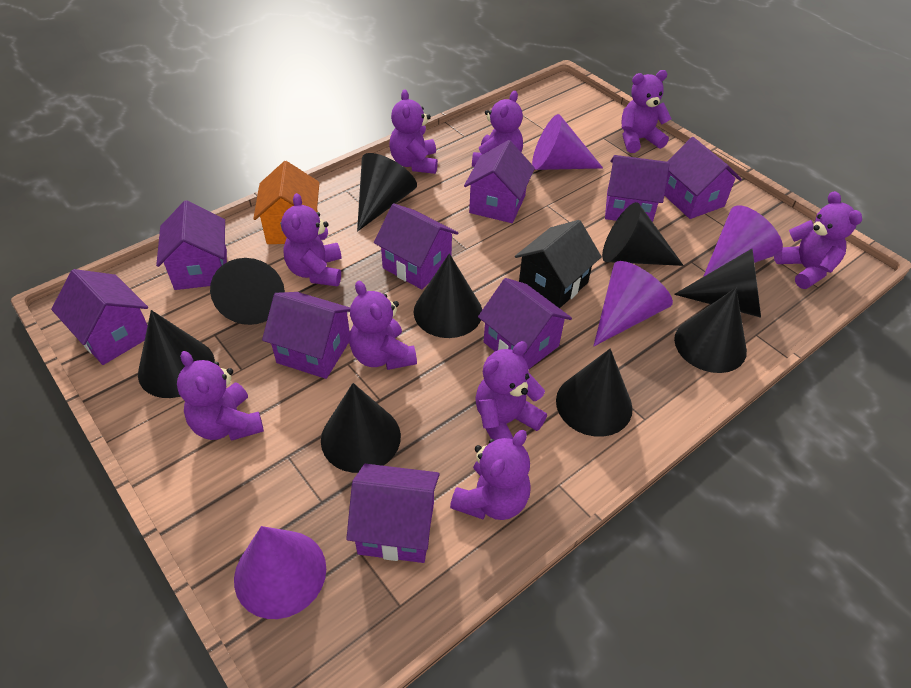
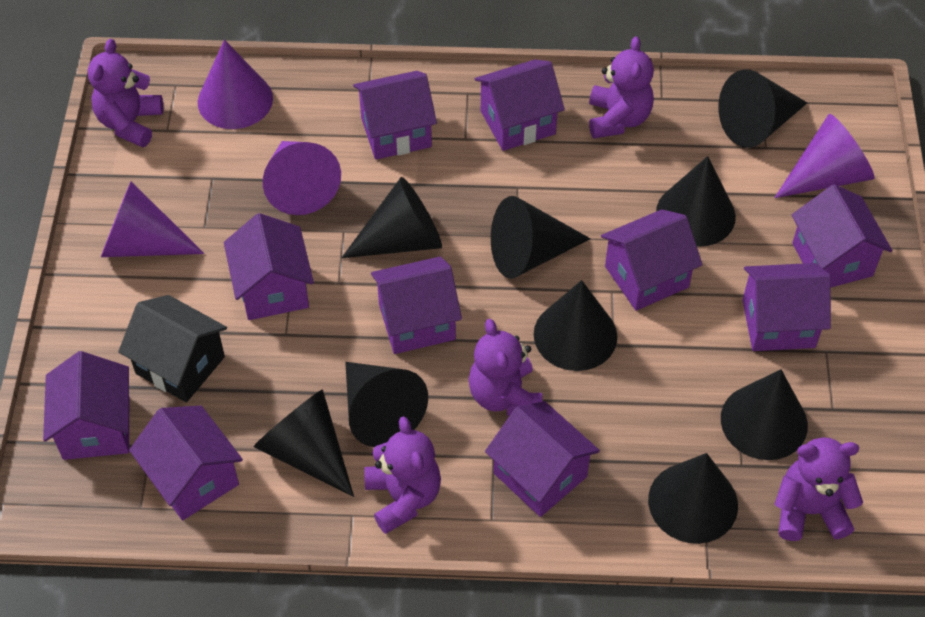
orange house: [253,161,319,244] = 1 -> none = 0
purple house: [51,269,148,365] [156,200,227,290] [262,292,350,379] [346,464,440,563] [374,203,458,289] [464,140,535,223] [478,278,572,370] [605,155,670,222] [664,137,742,219] = 9 -> [43,351,129,460] [129,406,243,520] [224,213,314,320] [353,71,437,159] [371,257,462,354] [475,59,565,151] [485,401,600,517] [601,209,703,311] [742,263,831,351] [792,184,892,287] = 10
purple teddy bear: [177,351,264,441] [281,193,342,286] [349,281,417,370] [389,89,438,174] [450,430,531,520] [472,91,523,167] [475,341,547,440] [621,70,671,153] [774,191,862,289] = 9 -> [88,39,163,147] [364,416,441,534] [469,319,543,416] [589,36,654,138] [774,437,863,541] = 5

